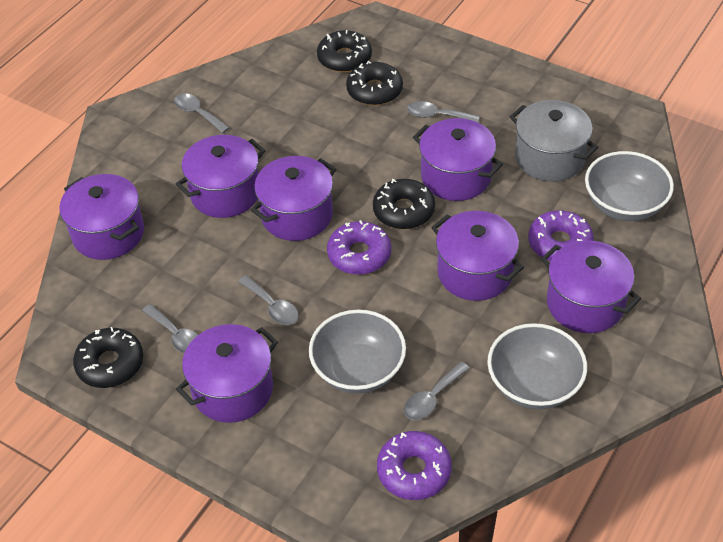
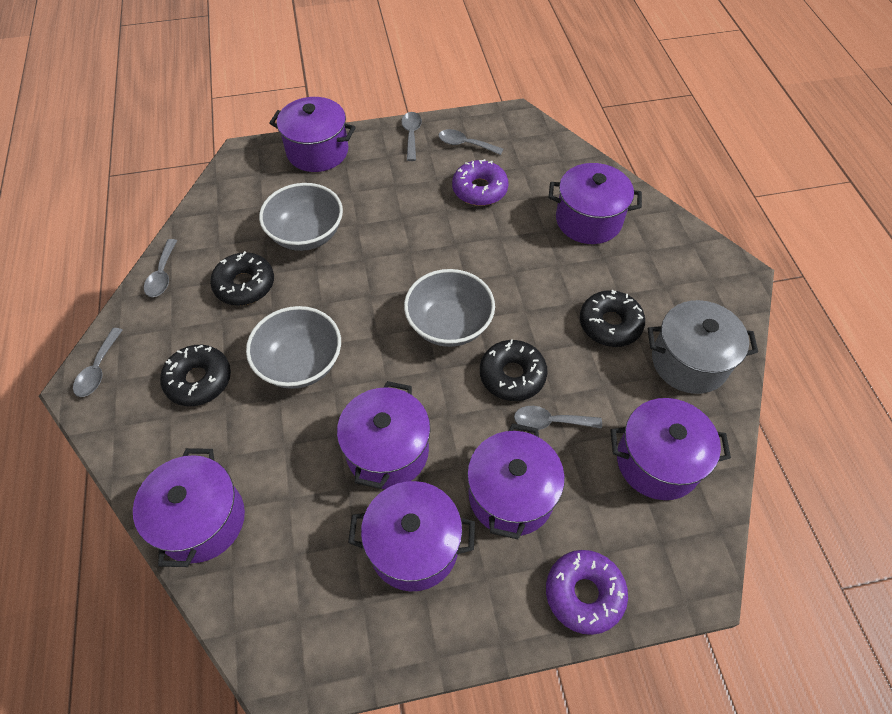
purple donut: [327,220,391,275] [377,431,452,500] [528,210,594,261] = 3 -> [452,159,508,206] [546,550,628,635] = 2

